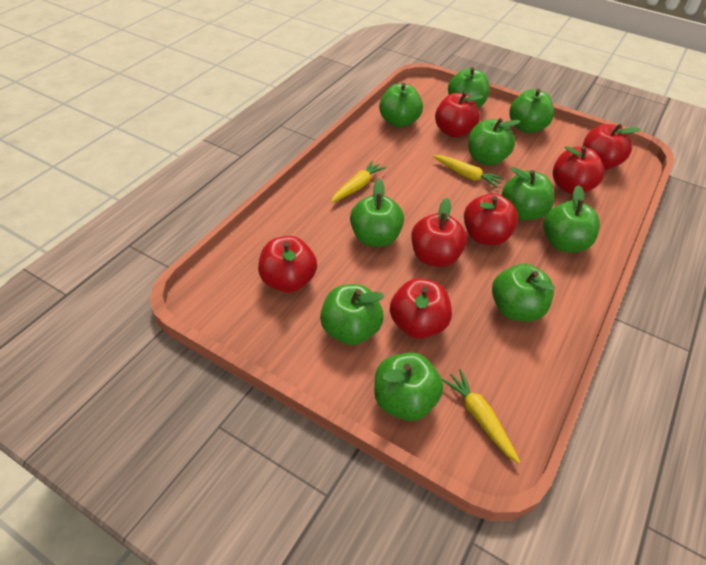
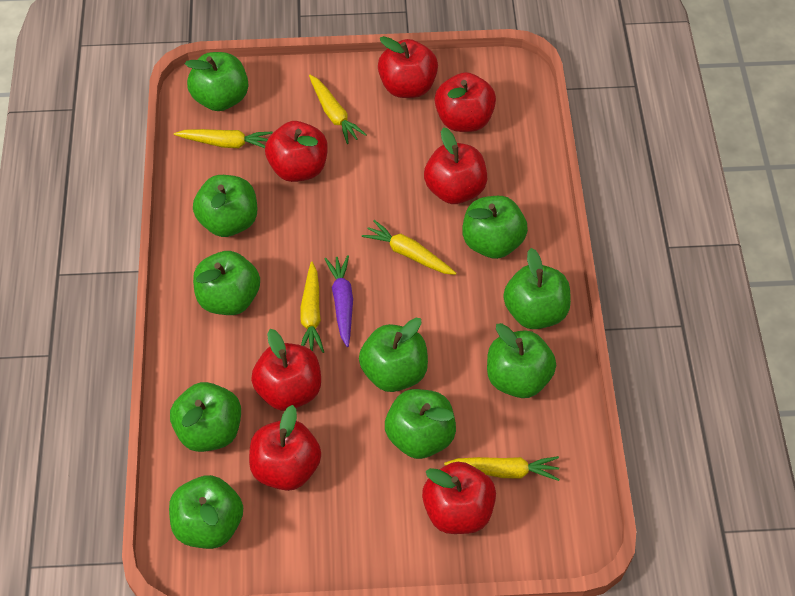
purple carrot: none = 0 -> [325,255,353,347] = 1
yellow carrot: [331,160,386,203] [433,155,504,188] [442,369,520,463] = 3 -> [174,129,273,148] [300,262,324,353] [309,75,367,144] [362,220,457,275] [444,456,560,481] = 5

